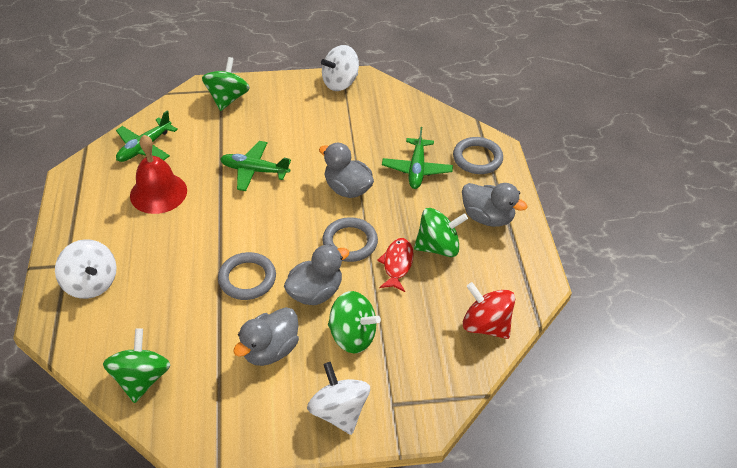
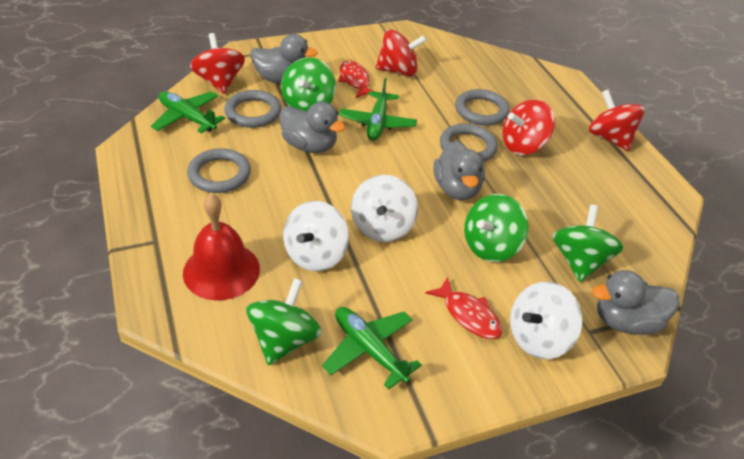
grey ring: [218,252,276,300] [322,217,378,262] [453,137,503,174] = 3 -> [187,148,251,193] [224,90,281,128] [440,123,497,162] [455,89,509,126] = 4
red fish: [377,238,414,292] = 1 -> [338,61,373,98] [425,277,502,339] = 2
red spinning top: [463,282,515,339] = 1 -> [190,33,245,94] [376,29,427,77] [502,99,555,155] [588,90,645,151] = 4

